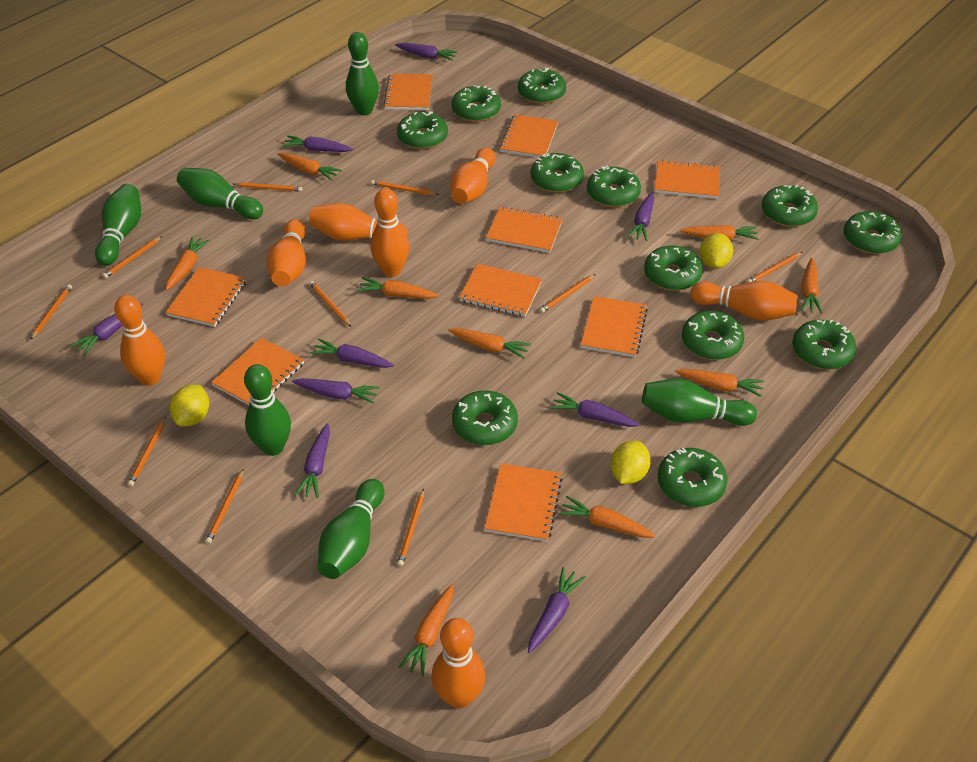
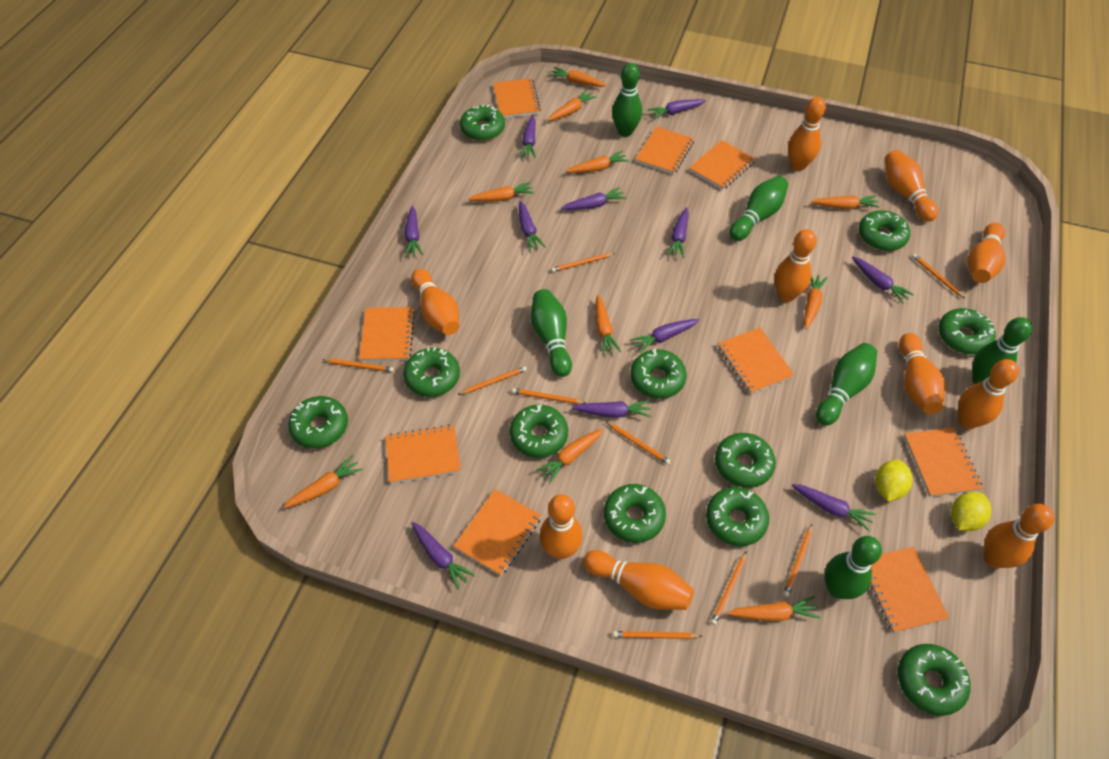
green donut: [397,111,448,149] [452,85,501,122] [452,390,518,445] [518,68,566,104] [531,153,584,193] [587,166,641,207] [644,246,703,290] [658,448,727,507] [682,311,744,360] [762,185,818,227] [792,319,856,370] [844,211,902,254] = 12 -> [288,396,348,448] [403,347,460,397] [460,104,505,141] [510,404,568,458] [604,484,666,543] [630,349,687,399] [706,487,769,546] [715,433,776,488] [859,210,910,251] [898,644,971,716] [938,308,996,355] = 11
orange bowling pin: [114,295,165,386] [267,219,306,287] [309,203,408,241] [371,188,409,277] [432,618,485,708] [451,148,496,204] [690,281,798,321] = 7 -> [411,269,459,335] [540,494,583,559] [583,550,694,610] [775,229,817,302] [788,97,826,171] [885,150,938,222] [899,333,946,414] [958,359,1019,429] [967,223,1005,283] [984,504,1054,568] = 10
orange carrot: [166,236,210,290] [278,153,342,181] [357,277,438,299] [398,585,453,677] [448,328,531,359] [559,496,655,538] [675,369,764,397] [680,225,759,241] [801,257,822,314] = 9 -> [284,455,363,508] [468,182,534,202] [536,428,604,483] [547,90,597,121] [549,67,607,87] [566,150,629,173] [595,295,621,355] [727,596,820,621] [804,275,828,329] [811,195,880,209] = 10
orange pencil: [30,284,72,340] [103,236,162,279] [128,417,166,487] [205,469,244,544] [233,182,302,192] [309,281,351,327] [371,180,439,195] [397,489,424,566] [540,274,596,313] [747,252,802,283] = 10 -> [323,359,394,372] [457,366,527,395] [512,388,585,404] [551,253,615,272] [605,421,671,465] [613,631,702,639] [711,551,747,625] [783,524,812,597] [912,254,966,299] = 9
purple carrot: [70,303,143,356] [282,135,353,152] [292,378,380,404] [295,424,330,498] [310,339,394,368] [395,43,458,61] [528,567,586,653] [550,392,640,427] [628,192,654,241] = 9 -> [405,206,423,257] [411,522,475,590] [519,201,545,251] [520,115,536,158] [561,187,626,210] [572,400,651,418] [631,319,699,353] [647,99,706,119] [667,207,689,258] [791,484,876,531] [852,256,914,304] = 11
yellow lemon: [170,385,209,427] [611,441,651,484] [700,233,733,269] = 3 -> [875,459,913,502] [951,492,992,531] = 2

